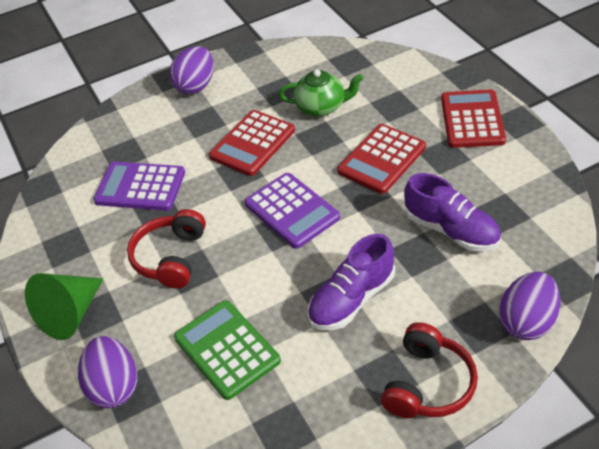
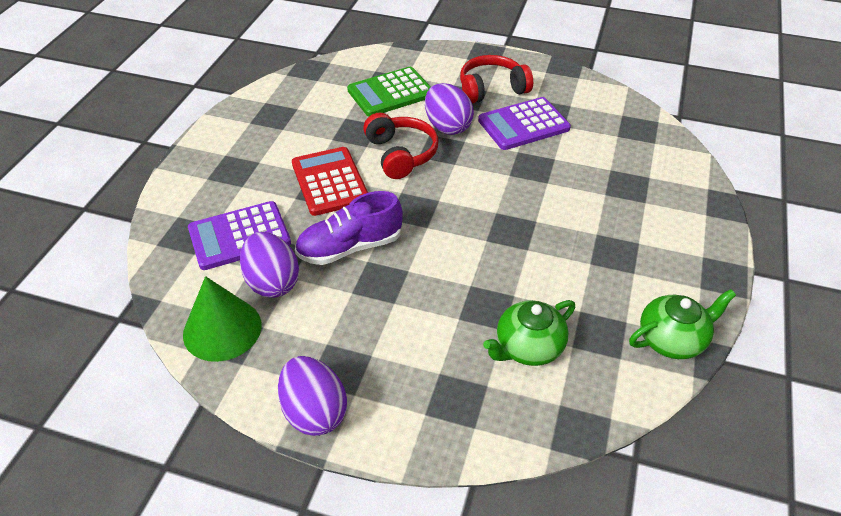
green teapot: [279,69,364,117] = 1 -> [483,300,576,366] [629,289,736,359] = 2
purple shoe: [308,234,395,330] [404,173,501,251] = 2 -> [295,191,403,265] = 1
red calculator: [209,110,295,176] [337,124,426,194] [441,89,506,148] = 3 -> [292,147,368,216] = 1

